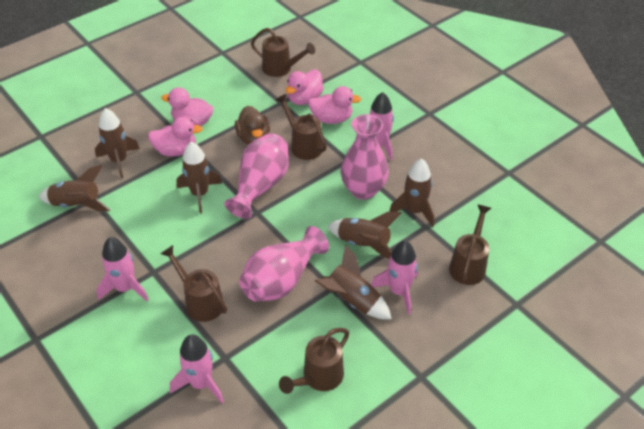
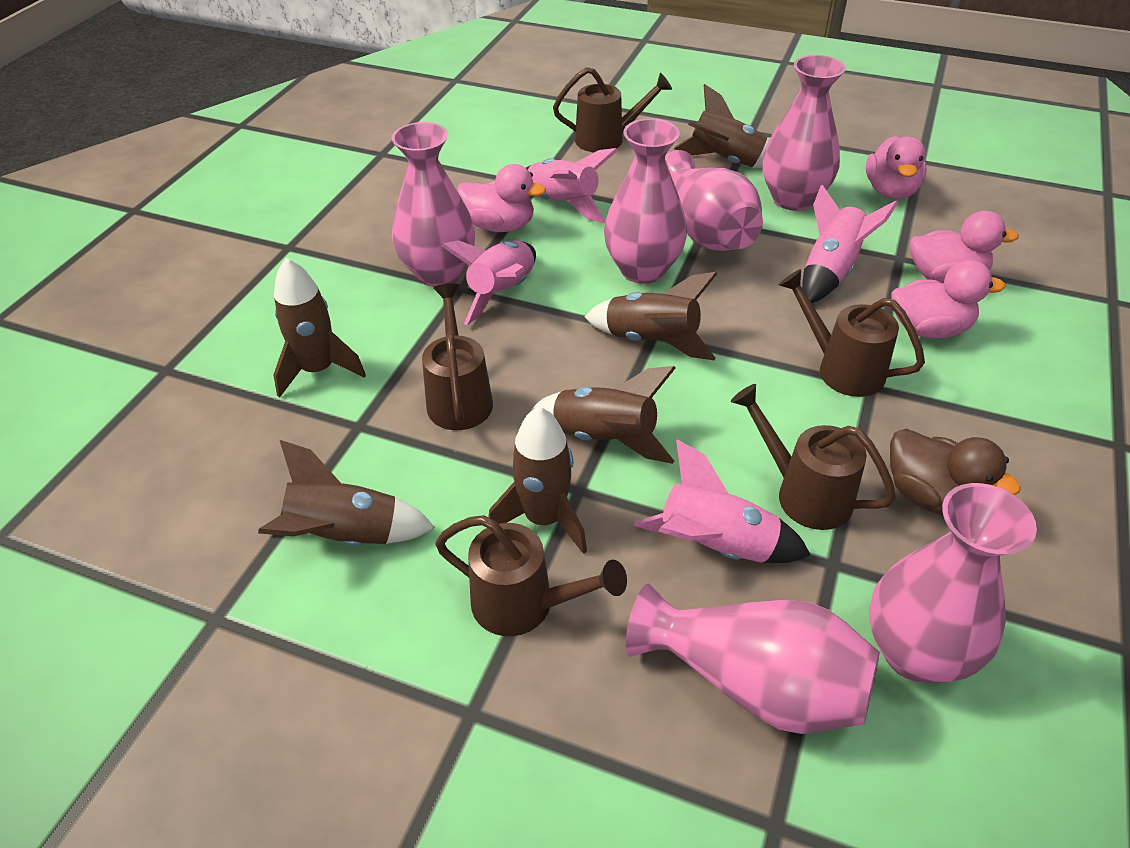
pink vase: [224,133,289,219] [239,226,329,302] [341,114,389,200] = 3 -> [392,122,475,287] [604,118,687,284] [626,583,880,734] [665,150,763,251] [762,55,846,211] [869,483,1037,683] = 6

